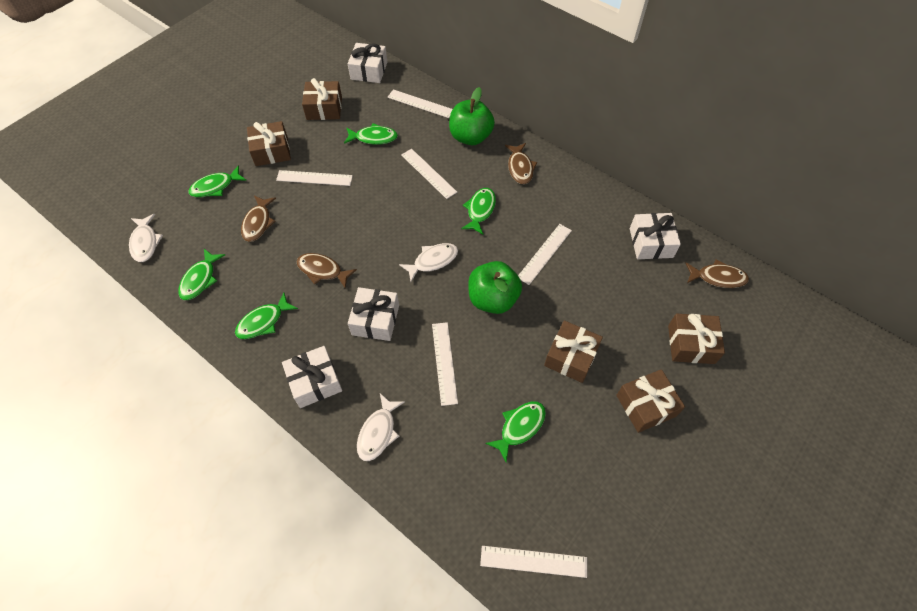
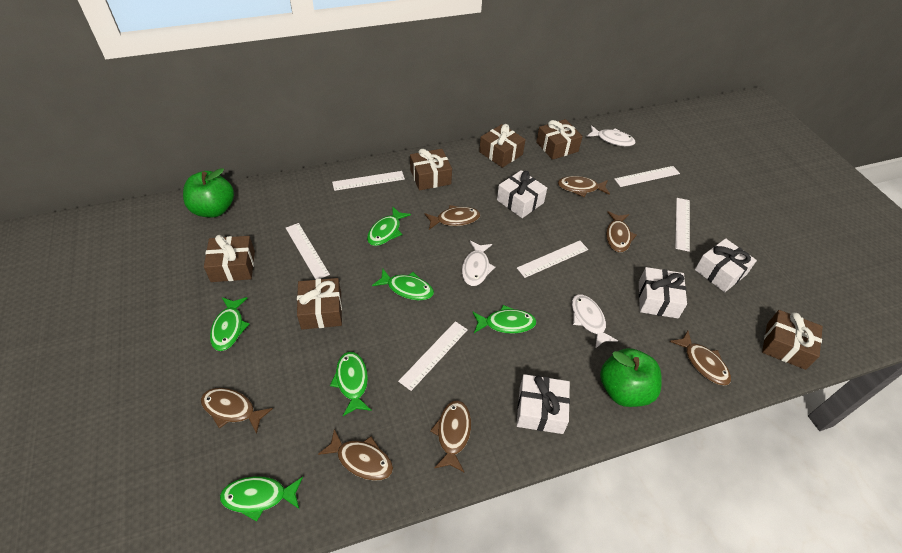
brown fish: [241,196,276,242] [297,253,357,288] [505,143,537,184] [685,259,749,288] = 4 -> [201,388,273,434] [318,429,393,481] [424,205,480,230] [430,400,471,472] [558,176,610,197] [606,211,637,252] [669,331,731,386] = 7
brown gift: [247,121,291,166] [302,78,342,120] [544,320,603,383] [616,369,685,433] [668,314,725,364] = 5 -> [204,235,255,282] [297,278,342,330] [410,149,452,191] [479,124,526,168] [536,119,583,160] [762,310,823,370] = 6

